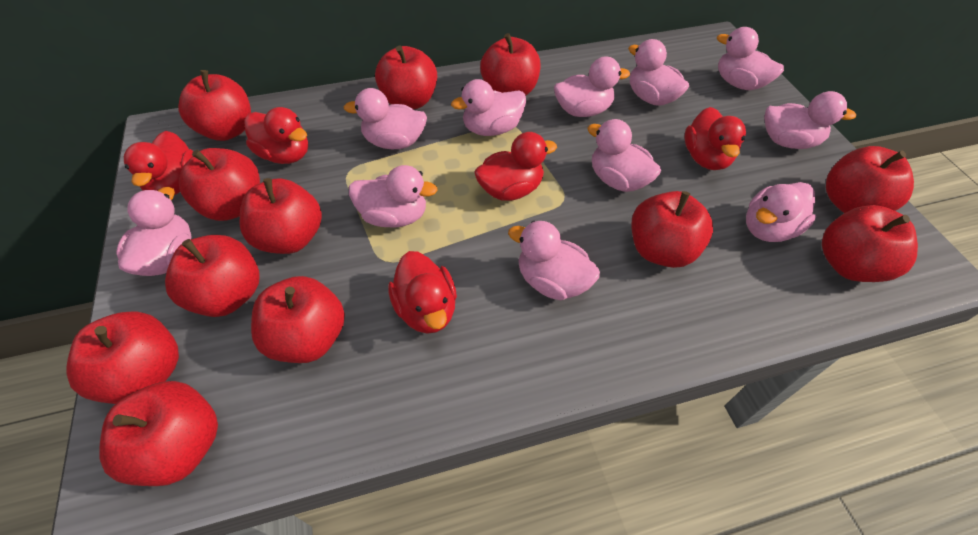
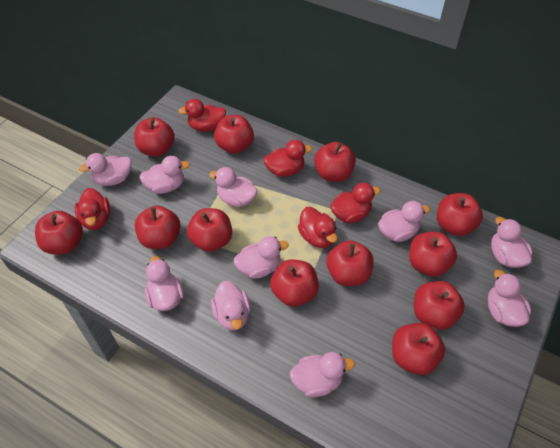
pink duck: [116,187,191,276] [344,88,427,149] [349,165,438,228] [451,79,526,136] [508,221,600,300] [554,56,630,117] [587,119,661,192] [628,39,689,106] [717,27,784,90] [746,182,816,242] [764,91,856,149] = 11 -> [79,153,132,186] [139,156,190,194] [145,256,184,311] [209,167,258,207] [211,281,250,330] [234,236,289,279] [290,352,355,397] [378,201,430,242] [488,270,531,327] [491,217,532,268] = 10

